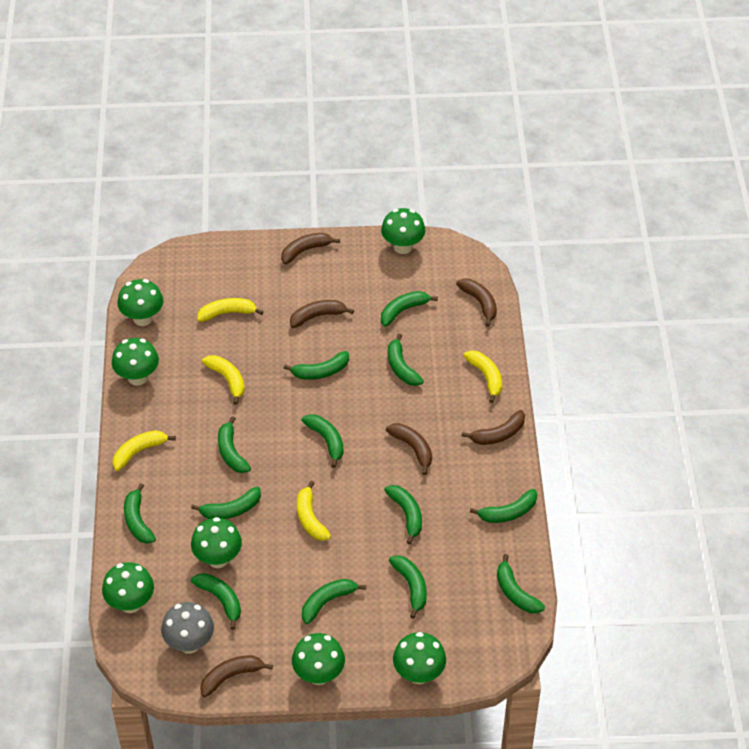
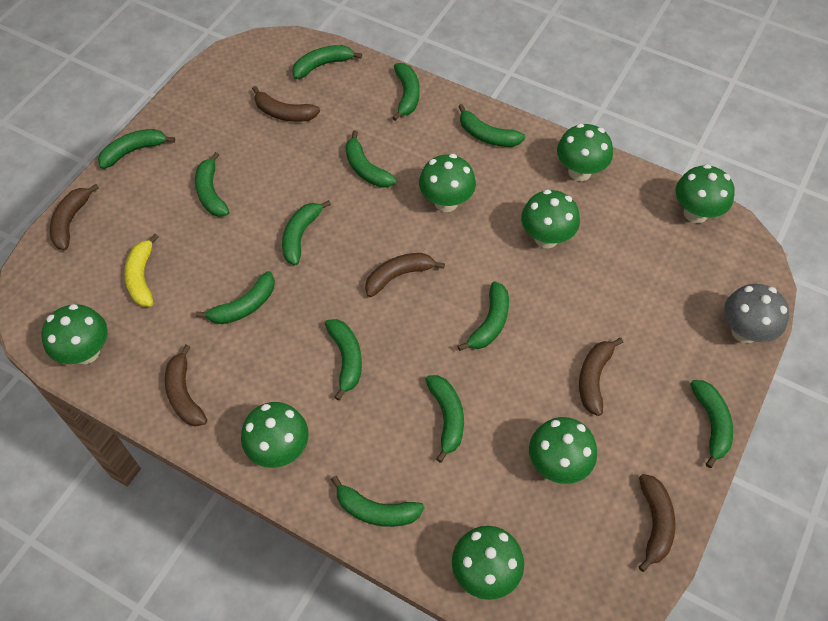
green mushroom: [102,562,154,613] [112,338,159,386] [117,279,163,326] [191,517,242,568] [292,633,345,685] [381,208,425,254] [393,632,446,684] = 7 -> [41,304,108,364] [241,402,309,468] [419,154,476,212] [452,526,524,600] [521,190,580,248] [529,417,597,484] [557,123,613,181] [676,164,735,223] = 8
yellow banana: [113,430,176,471] [197,298,263,322] [202,355,245,405] [297,481,331,541] [463,350,502,403] = 5 -> [124,234,159,307] = 1

